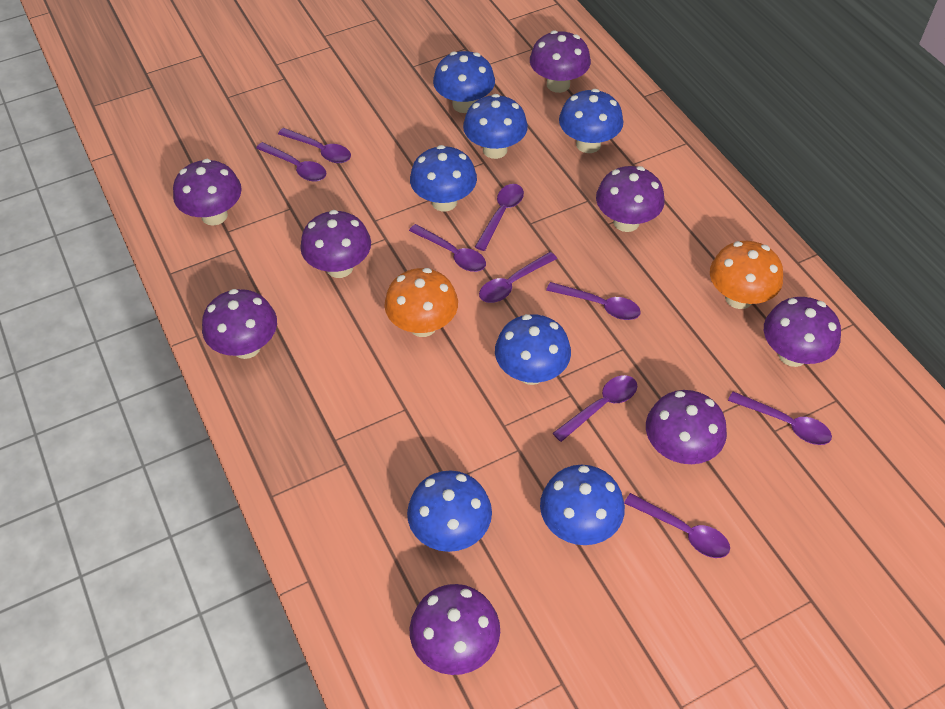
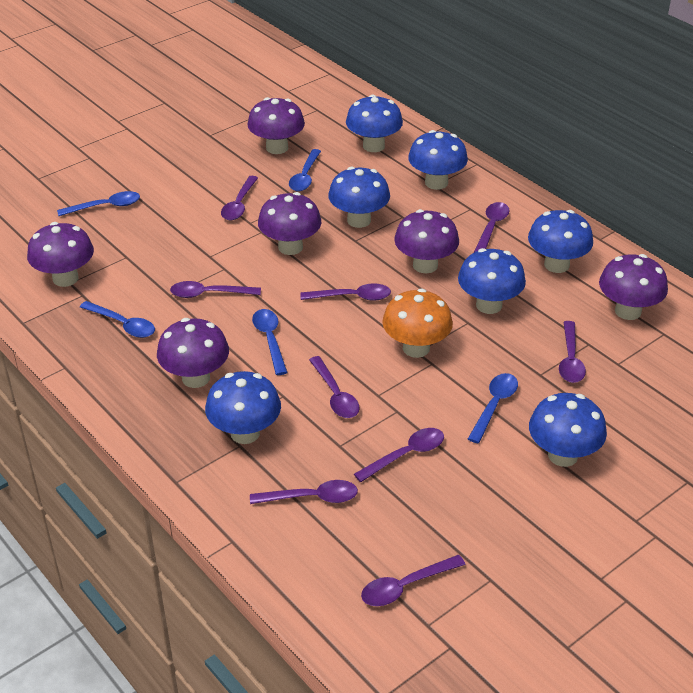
blue spoon: none = 0 -> [57,191,140,216] [80,301,155,338] [252,309,288,375] [289,149,321,191] [468,373,518,443] = 5
orange mushroom: [385,268,458,337] [710,241,783,309] = 2 -> [382,289,453,358] = 1
purple mushroom: [173,159,242,226] [202,289,277,359] [300,210,371,278] [410,584,500,675] [530,30,591,93] [596,166,665,232] [646,390,727,464] [764,297,841,367] = 8 -> [27,222,94,287] [157,318,229,388] [248,97,305,154] [258,192,321,255] [394,209,459,273] [599,254,668,320] = 6

